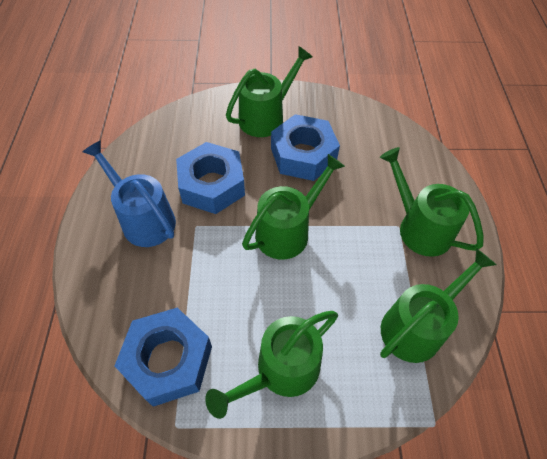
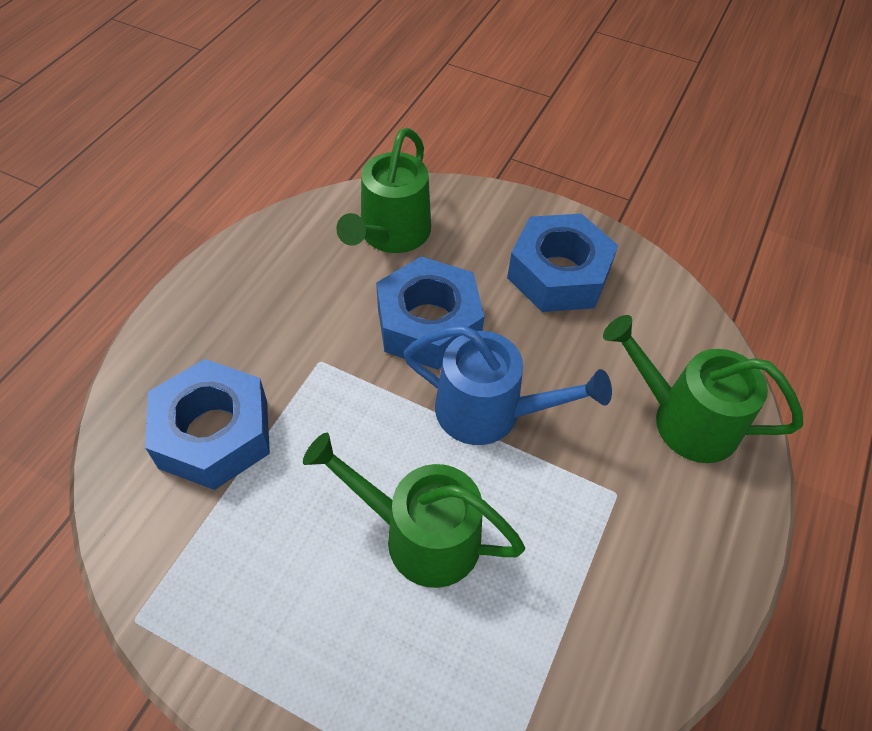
green watering can: [205,311,338,419] [226,46,313,137] [242,154,345,260] [380,147,484,257] [380,248,497,363] = 5 -> [303,433,525,588] [336,128,431,253] [603,315,803,463] = 3

